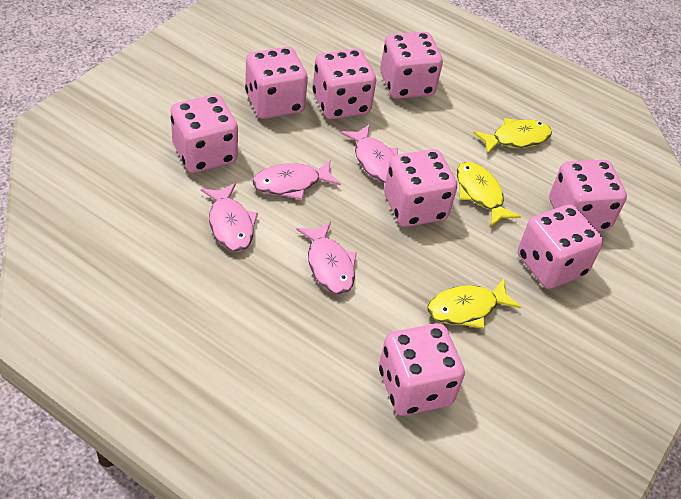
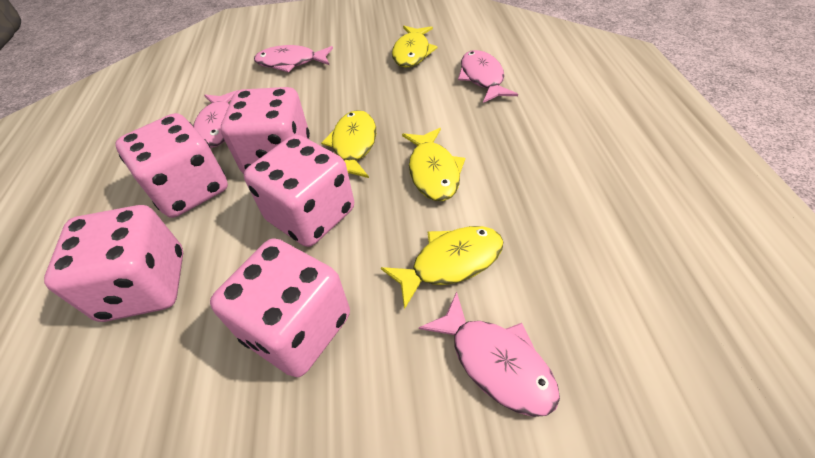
pink dice: [171,94,238,173] [245,47,308,119] [313,49,376,119] [379,323,465,416] [380,32,443,99] [384,149,457,227] [518,204,603,289] [550,160,627,231] = 8 -> [44,205,183,322] [116,113,228,218] [210,238,350,377] [221,87,310,174] [244,135,354,247] = 5
yellow fish: [427,278,521,329] [457,162,521,227] [473,118,552,154] = 3 -> [321,110,376,178] [381,226,503,310] [392,26,438,68] [402,128,465,201] = 4

